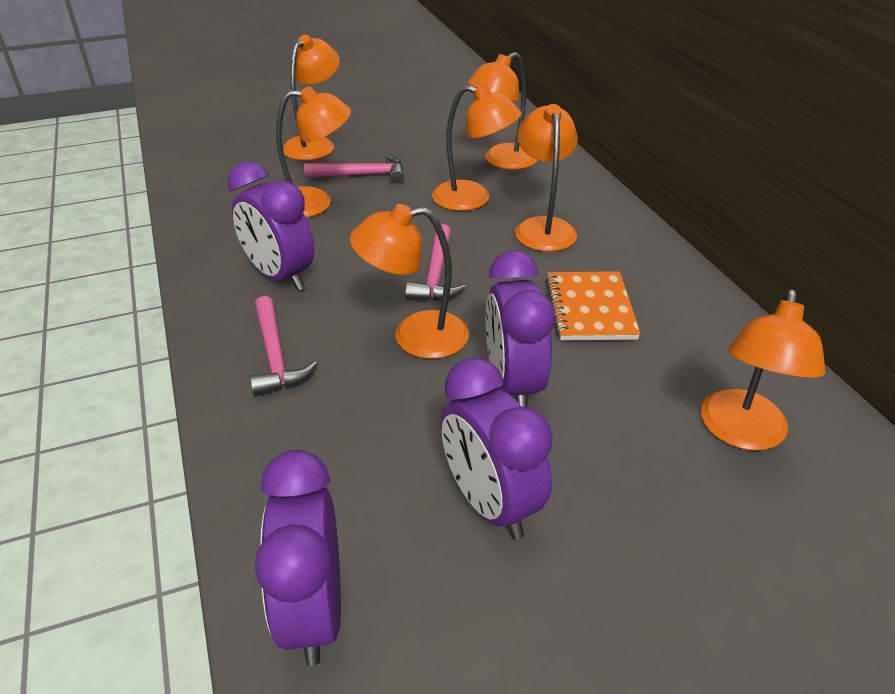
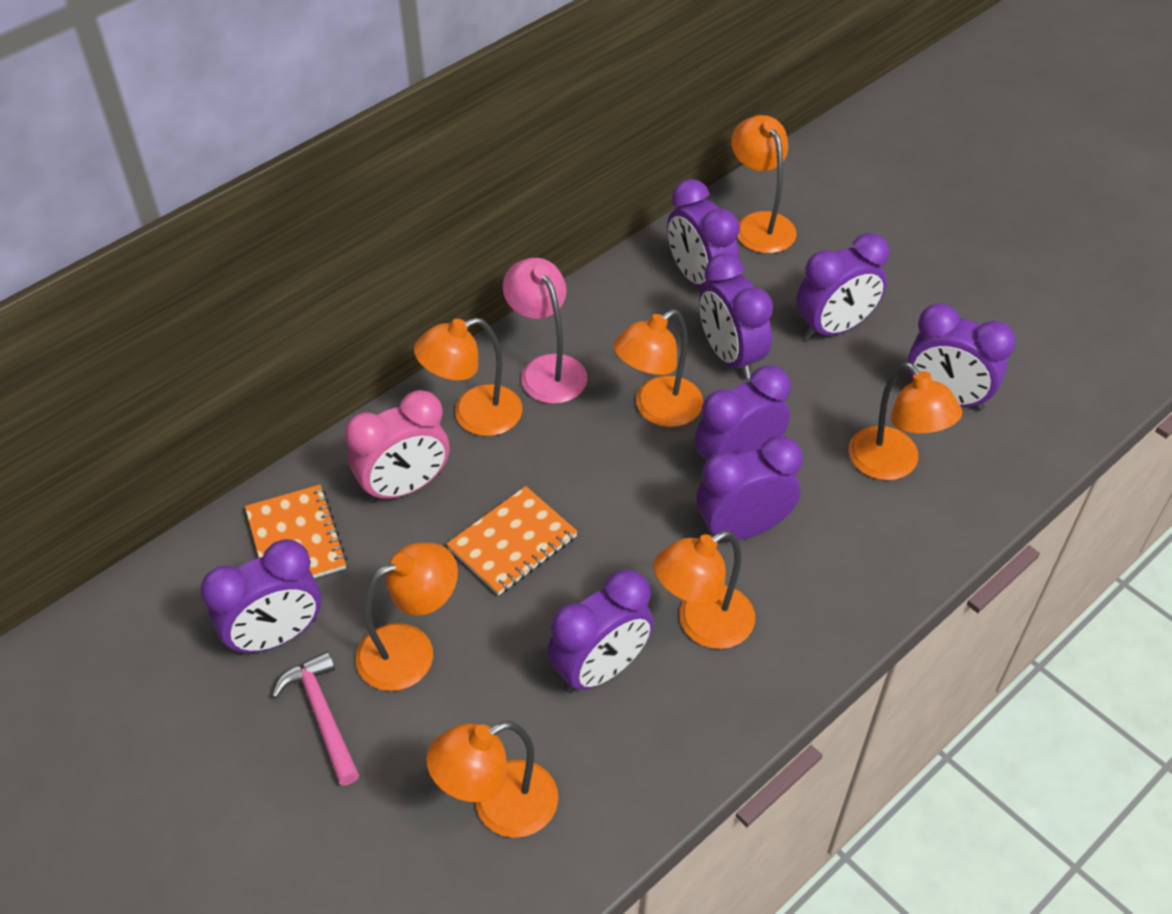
orange notebook: [545,271,640,340] = 1 -> [245,485,347,578] [447,486,578,596] = 2
pink clock: none = 0 -> [345,390,449,503] = 1
pink hammer: [250,296,317,396] [304,155,404,183] [405,224,466,301] = 3 -> [272,651,359,785] = 1
pink lamp: none = 0 -> [503,258,588,404] = 1
purple clock: [228,162,315,291] [255,450,341,666] [441,357,553,540] [486,250,555,408] = 4 -> [200,539,321,655] [548,569,654,694] [667,179,740,289] [695,365,791,461] [697,436,803,540] [699,253,773,379] [796,233,890,340] [907,303,1016,411] = 8

